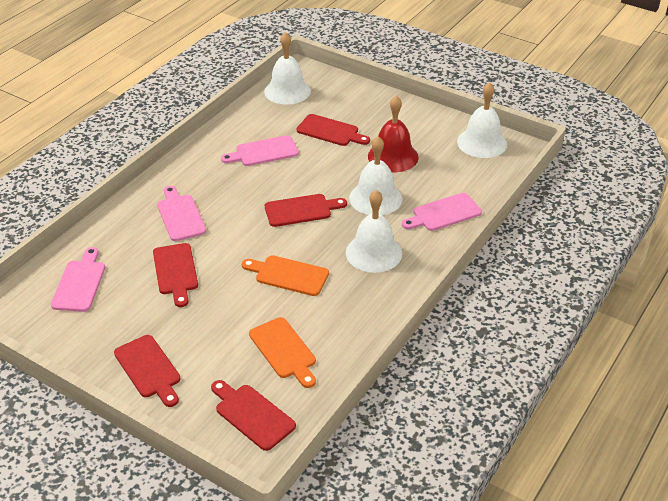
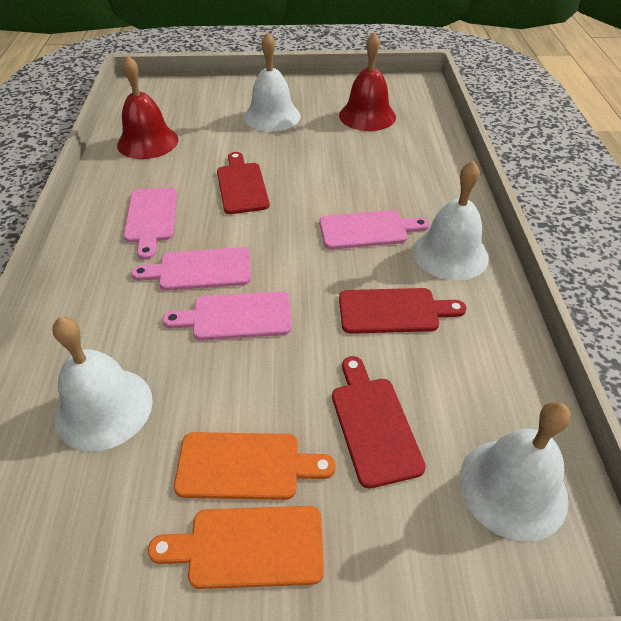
red bell: [368,96,419,172] = 1 -> [117,55,178,159] [339,32,396,131] = 2
red cutting board: [114,335,181,407] [153,243,198,307] [211,380,296,451] [265,194,347,227] [297,114,370,146] = 5 -> [217,152,270,214] [332,356,426,489] [339,288,466,334] = 3

